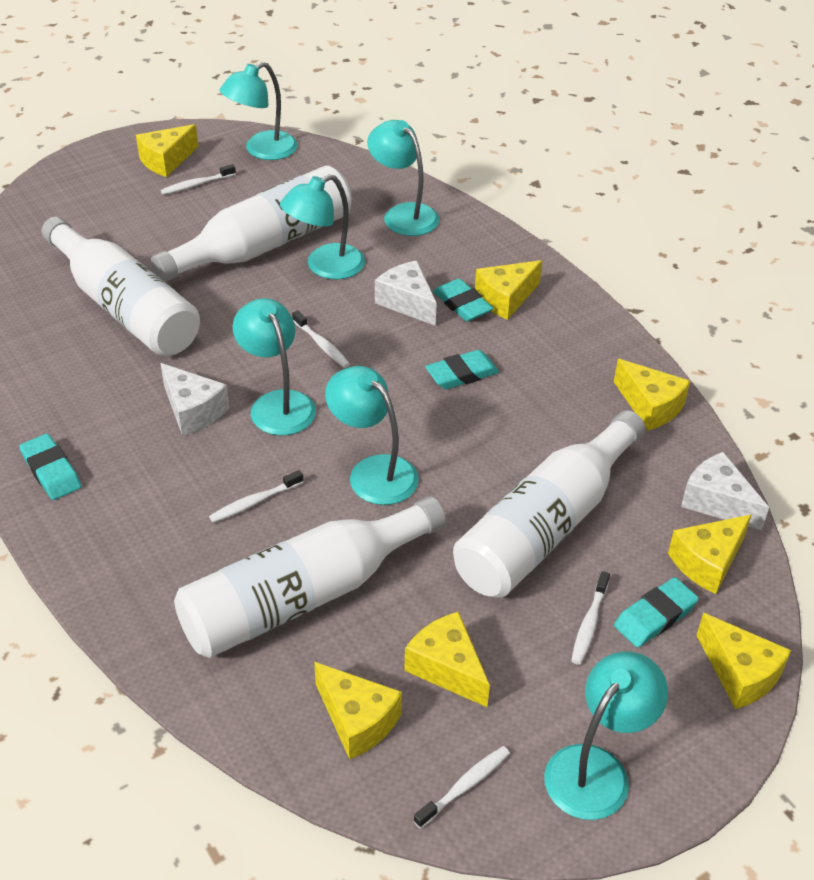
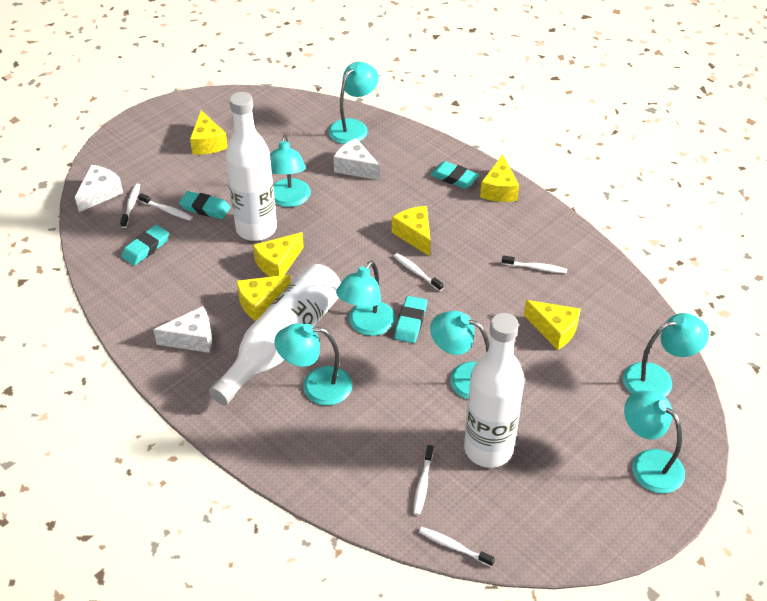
turquoise lamp: [220,62,298,160] [233,298,316,436] [280,174,365,279] [325,366,419,505] [367,120,439,236] [544,651,668,820] = 6 -> [270,135,311,207] [274,323,352,405] [328,62,379,144] [336,261,396,336] [430,311,490,399] [623,313,709,397] [624,390,685,493] = 7
white bottle: [42,216,200,357] [151,165,352,282] [174,496,446,658] [453,410,645,598] = 4 -> [209,264,341,405] [225,92,277,241] [464,313,525,468] = 3
white toothbrush: [161,164,236,195] [209,470,303,523] [292,310,350,368] [413,746,510,829] [571,571,610,665] = 5 -> [120,183,140,228] [138,193,193,221] [393,253,443,291] [413,445,434,515] [419,527,495,567] [502,255,567,274] = 6
yellow cheese: [136,124,198,177] [314,662,402,760] [404,611,490,707] [475,260,542,320] [614,359,690,431] [668,514,752,594] [696,613,791,709] = 7 -> [190,110,228,155] [236,275,291,321] [253,232,304,277] [392,206,431,256] [480,155,519,202] [524,300,581,350] = 6

